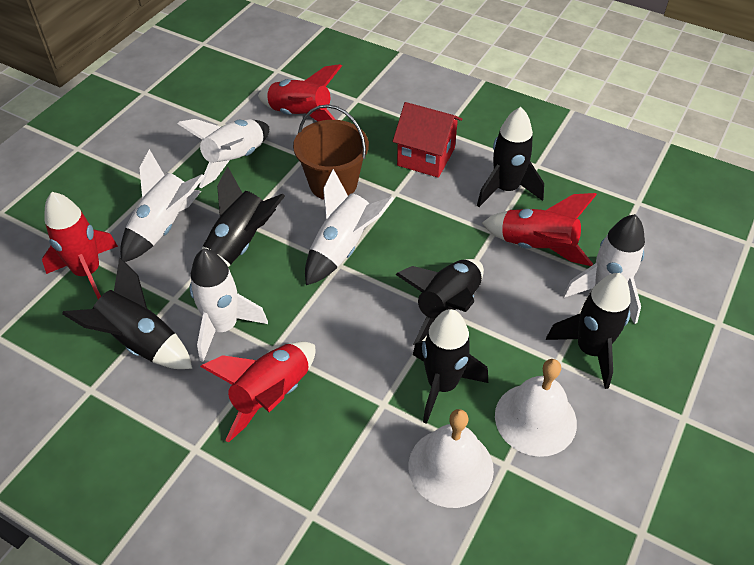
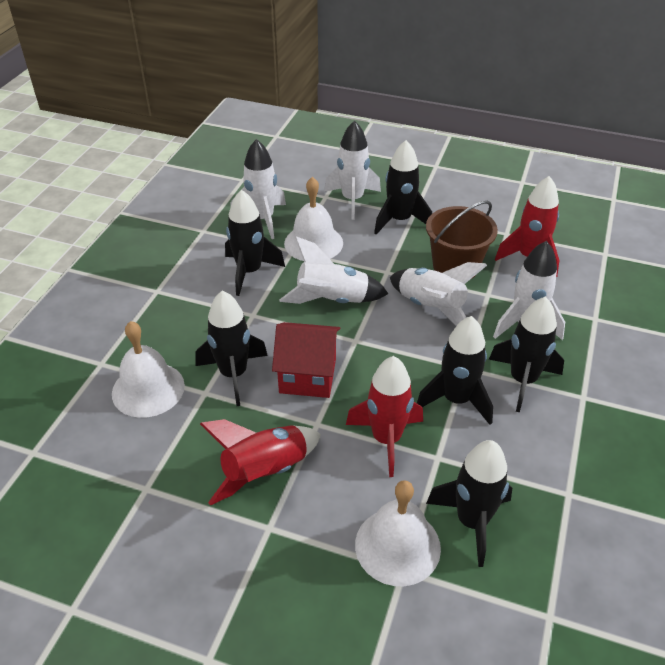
red rocket: [42,192,118,299] [200,342,315,443] [258,64,342,121] [482,193,597,266] = 4 -> [200,419,321,506] [346,356,423,477] [495,176,559,277] = 3
white bell: [409,409,494,508] [495,359,577,457] = 2 -> [112,321,185,418] [284,177,343,261] [355,480,441,586] = 3

